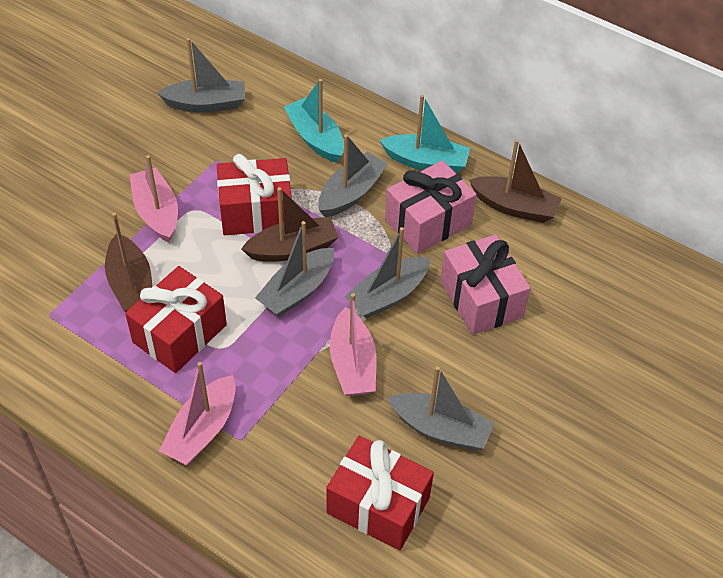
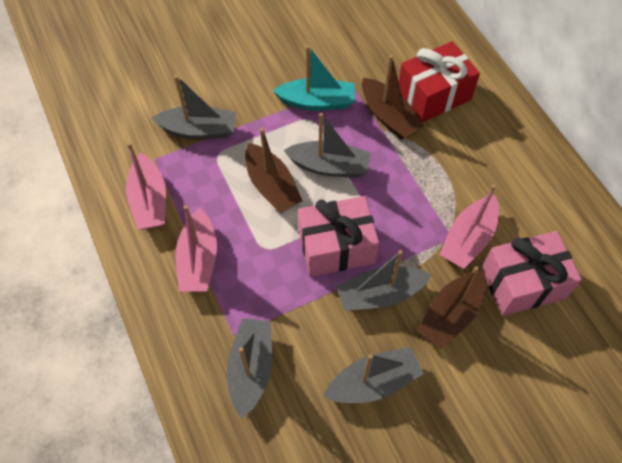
red gift: [125,266,227,373] [217,154,292,235] [326,436,434,550] = 3 -> [399,41,480,122] = 1
turquoise boat: [284,79,344,163] [379,95,470,173] = 2 -> [273,46,355,111] = 1

